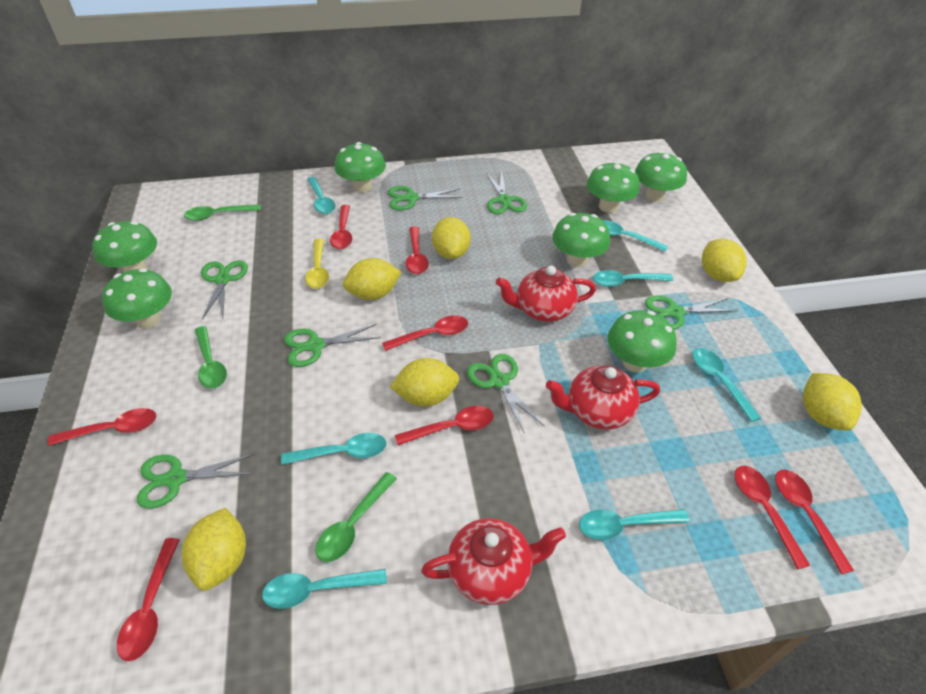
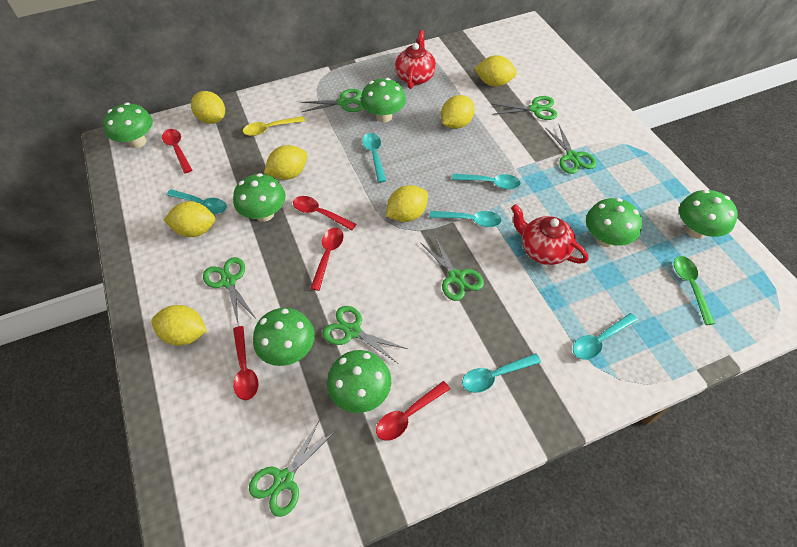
green spoon: [184,204,261,221] [195,326,227,389] [315,472,397,562] = 3 -> [674,256,715,325] = 1
red spoon: [48,408,156,446] [117,538,179,661] [330,205,352,249] [382,316,468,351] [395,406,494,445] [406,226,429,274] [735,466,810,569] [775,470,854,575] = 8 -> [162,129,192,174] [233,326,258,400] [293,196,356,230] [310,228,344,291] [376,381,450,441] = 5
red teapot: [421,518,566,605] [496,266,596,322] [546,365,660,429] = 3 -> [395,30,436,89] [511,204,588,265] = 2
turquoise spoon: [262,569,387,609] [281,433,387,465] [307,177,336,214] [579,509,689,540] [593,270,673,287] [603,220,668,252] [692,348,761,422] = 7 -> [166,189,227,214] [362,133,386,183] [429,211,501,227] [452,174,521,190] [462,353,541,393] [573,313,638,360] = 6
yellow lemon: [182,508,246,590] [343,258,401,300] [390,358,459,407] [432,217,471,259] [702,239,747,282] [803,373,862,431] = 6 -> [151,305,207,346] [164,201,216,237] [191,91,225,124] [264,145,308,180] [386,185,428,222] [441,95,475,129] [474,55,517,87] = 7

